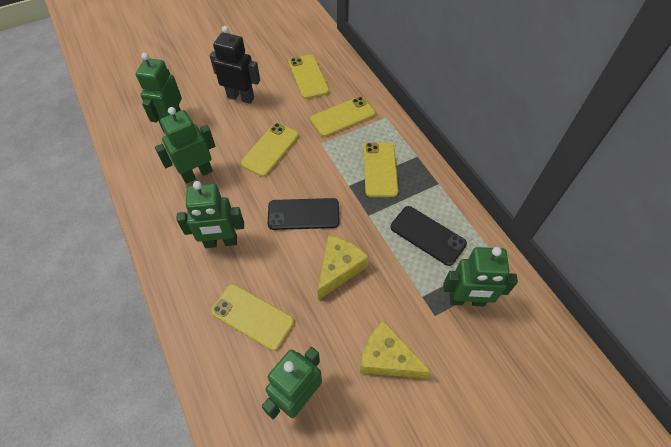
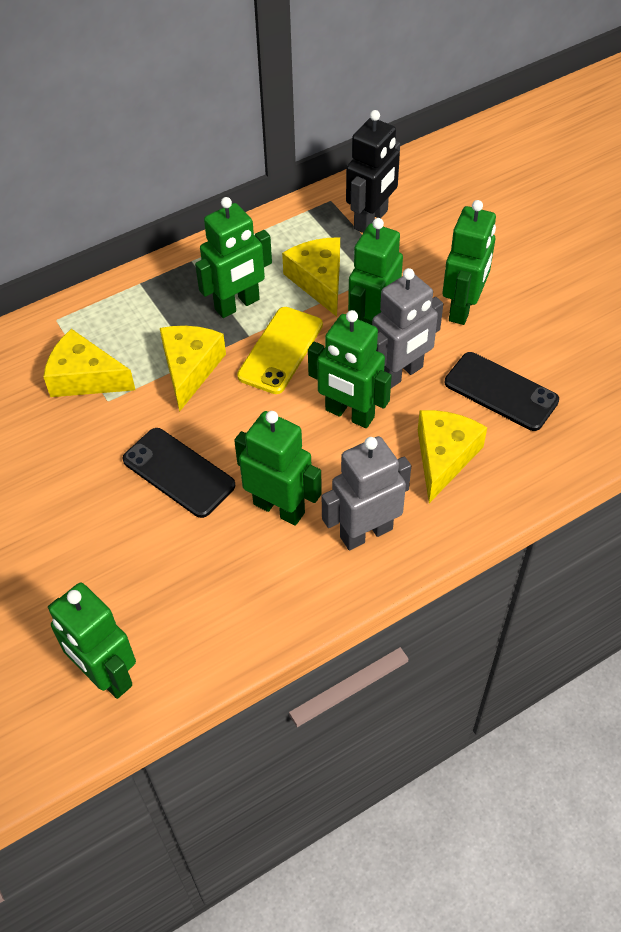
green robot: [136,52,182,133] [155,107,215,184] [176,181,244,248] [262,347,322,419] [443,247,518,306] = 5 -> [48,583,136,699] [195,197,272,318] [234,411,322,526] [308,310,392,428] [348,218,403,325] [443,200,496,325] = 6
grey robot: none = 0 -> [322,436,411,550] [372,268,443,388] = 2
yellow cheese: [318,235,369,300] [360,320,432,379] = 2 -> [44,329,135,397] [160,326,226,412] [282,237,340,317] [418,410,487,503] = 4
yellow phone: [211,284,294,351] [240,123,299,177] [289,54,329,99] [310,97,375,137] [363,142,398,197] = 5 -> [237,307,323,394] = 1

